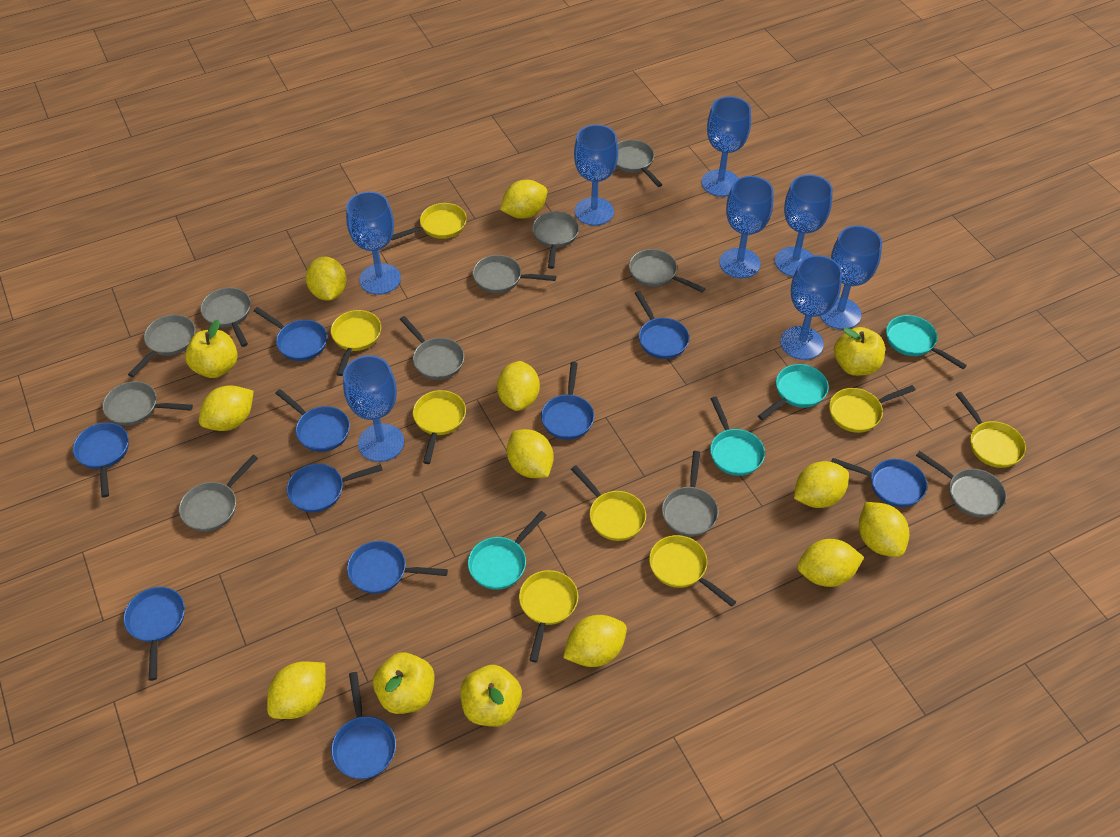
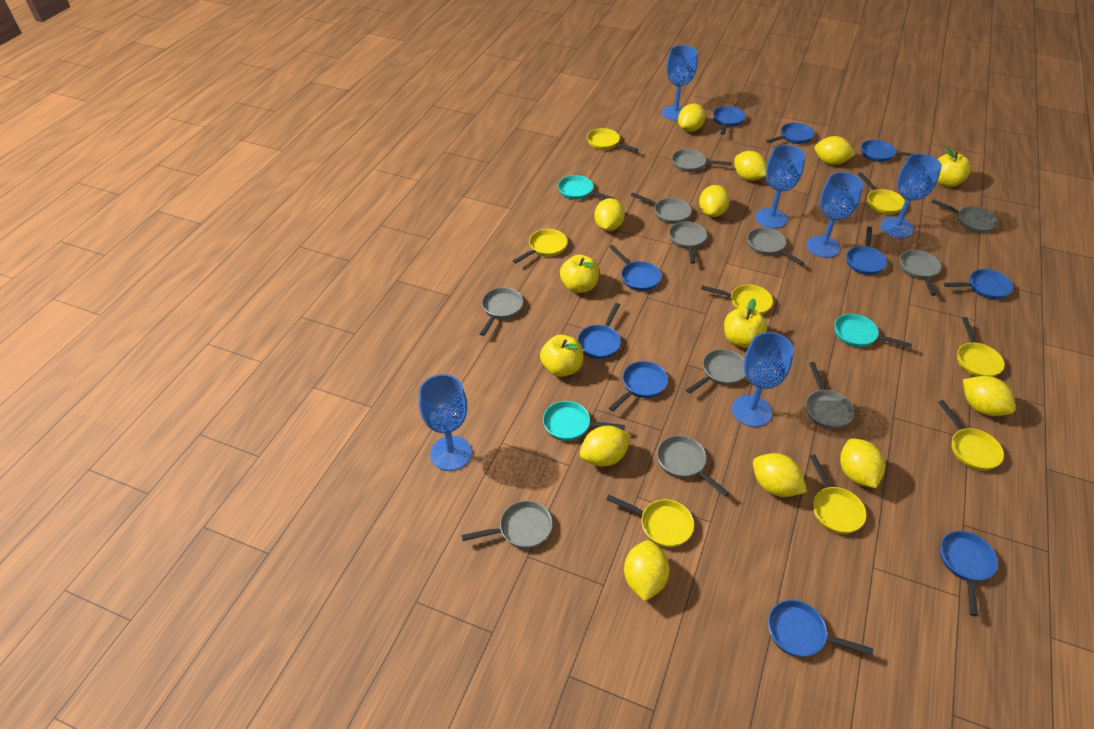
blue goblet: [343,355,404,462] [346,191,401,295] [574,124,618,226] [701,96,751,197] [719,176,774,278] [775,175,833,277] [780,255,842,360] [820,226,882,330] = 8 -> [419,374,472,471] [662,45,698,121] [732,332,794,427] [755,145,805,229] [806,172,863,258] [880,154,942,238] = 6
turquoise pan: [468,511,546,590] [710,397,765,476] [758,364,829,420] [886,315,967,369] = 4 -> [543,401,625,441] [558,175,614,200] [834,314,912,348] = 3

